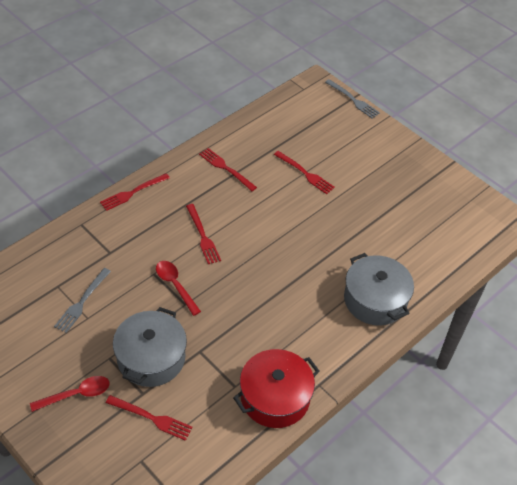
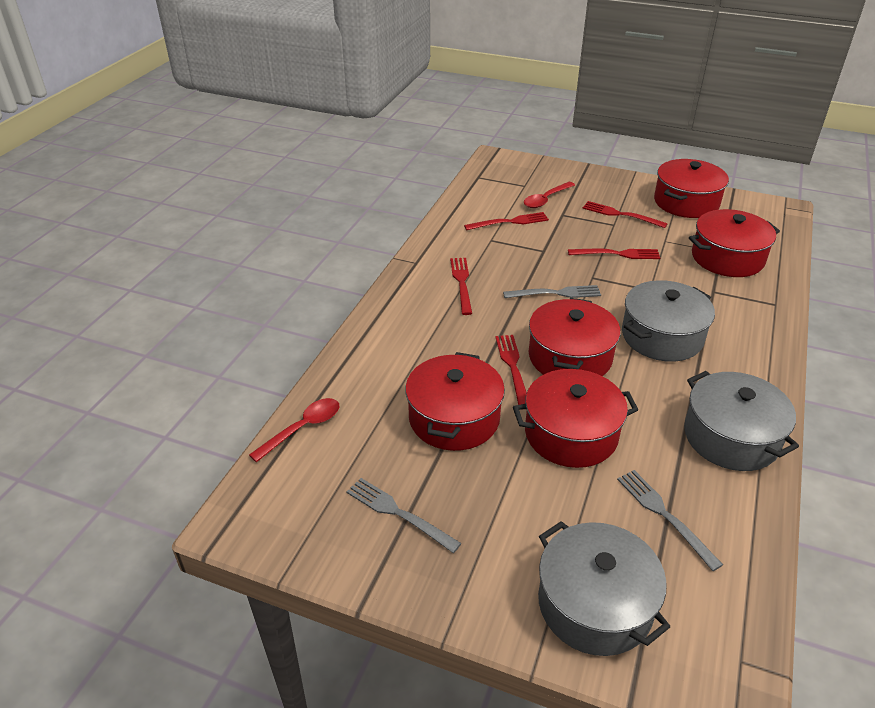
grey fork: [54,268,111,333] [325,79,380,119] = 2 -> [346,478,461,553] [503,285,601,298] [617,470,723,571] = 3
grey pot: [113,307,187,387] [344,253,414,326] = 2 -> [538,521,670,656] [622,280,715,362] [684,371,799,471] = 3
red pot: [233,349,320,428] = 1 -> [405,352,505,451] [513,369,638,468] [529,298,620,376] [654,159,729,218] [689,209,780,277] = 5

